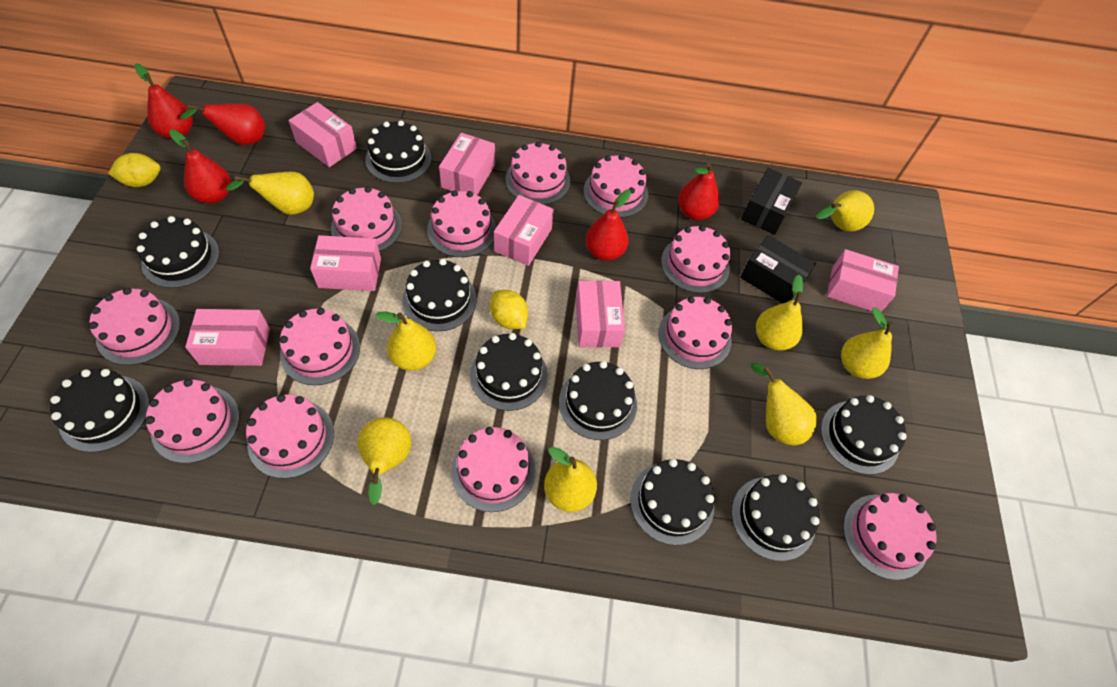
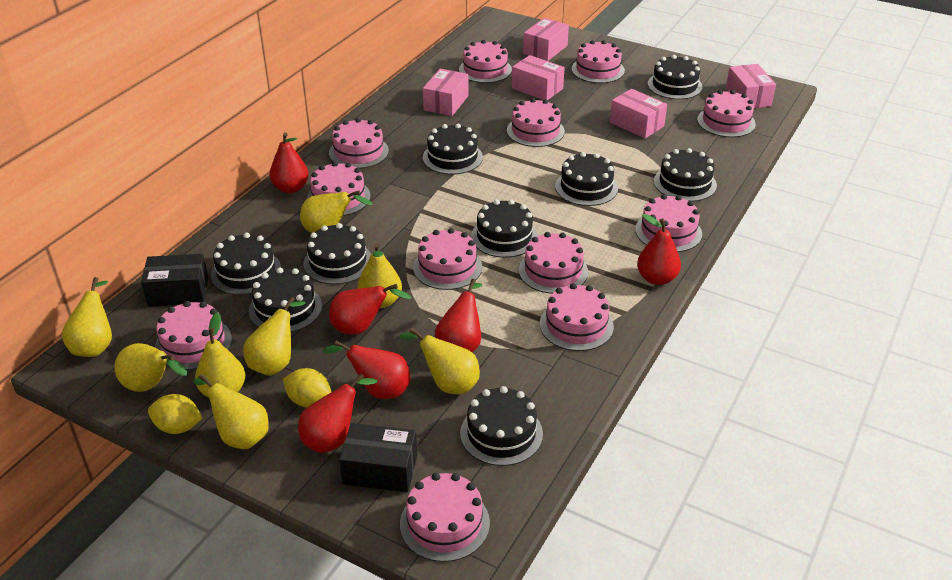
pink box: [185,309,270,366] [288,102,357,167] [310,235,381,291] [439,133,495,195] [494,195,554,266] [576,281,625,348] [827,249,899,312] = 7 -> [423,69,469,116] [512,55,565,100] [523,18,569,61] [610,89,667,138] [726,64,776,108] = 5
red pear: [134,63,193,139] [169,129,231,204] [180,104,265,145] [585,190,631,261] [678,163,719,220] = 5 -> [269,132,309,193] [298,373,377,453] [323,341,410,399] [329,284,412,335] [435,279,482,352] [637,214,681,285] = 6

